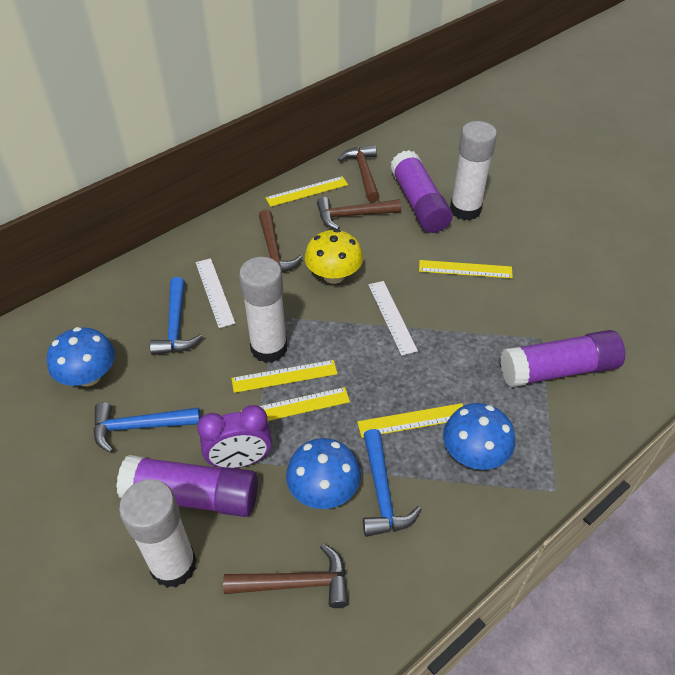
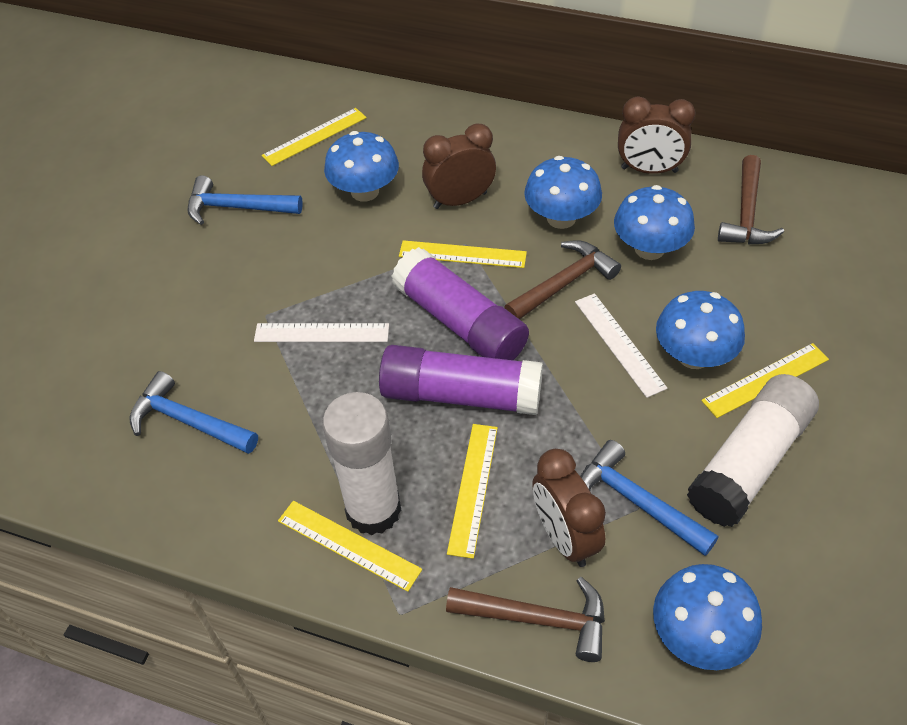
blue mushroom: [47,327,115,386] [286,438,360,509] [443,403,515,470] = 3 -> [324,131,399,202] [524,156,602,229] [614,185,695,260] [653,564,762,670] [656,291,745,369] = 5
brown clock: none = 0 -> [422,123,496,209] [532,449,606,567] [618,97,695,174] = 3
brown hammer: [223,544,349,608] [259,210,303,273] [317,197,401,229] [338,145,380,202] = 4 -> [446,577,605,662] [504,240,621,319] [718,155,784,244] = 3
purple clock: [197,405,272,468] = 1 -> none = 0
purple glue stick: [116,455,258,517] [390,150,453,233] [500,330,625,387] = 3 -> [379,345,543,415] [392,247,529,360] = 2
white glue stick: [119,479,197,588] [239,257,287,363] [450,121,497,220] = 3 -> [322,392,401,535] [687,374,819,527] = 2
yellow mushroom: [305,229,363,284] = 1 -> none = 0

